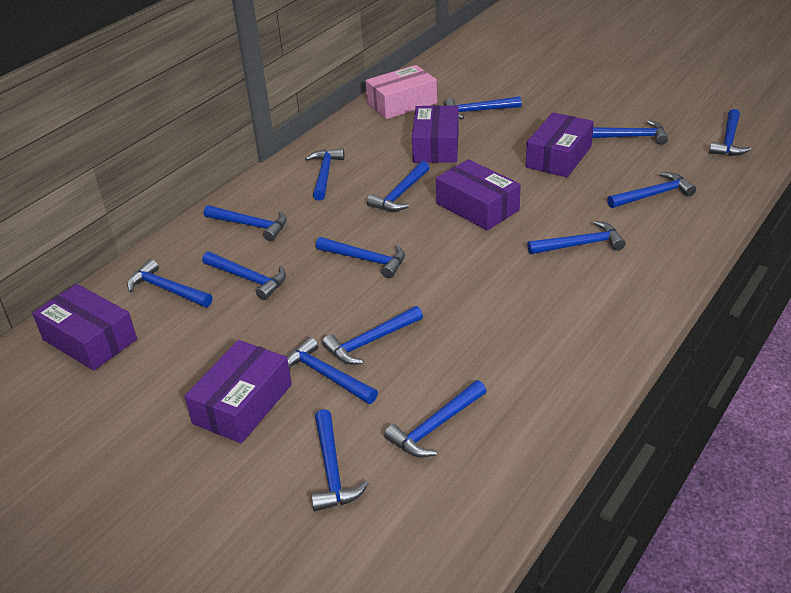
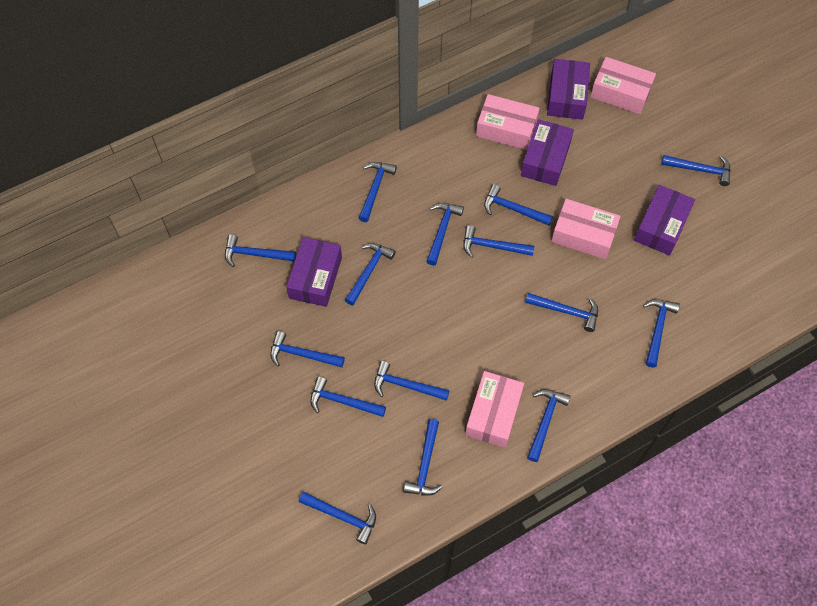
pink box: [365,65,437,119] = 1 -> [465,371,524,448] [476,94,540,150] [551,199,621,259] [590,57,656,114] = 4
purple box: [32,284,137,371] [184,340,292,443] [412,105,459,163] [436,159,521,230] [526,112,594,177] = 5 -> [286,237,342,307] [521,119,574,186] [547,59,590,120] [634,185,695,256] = 4

